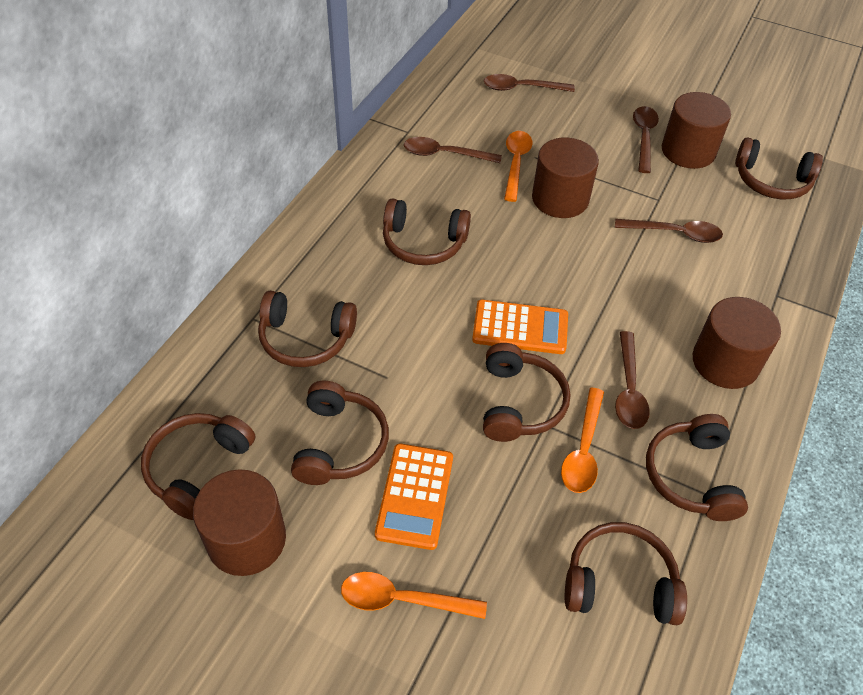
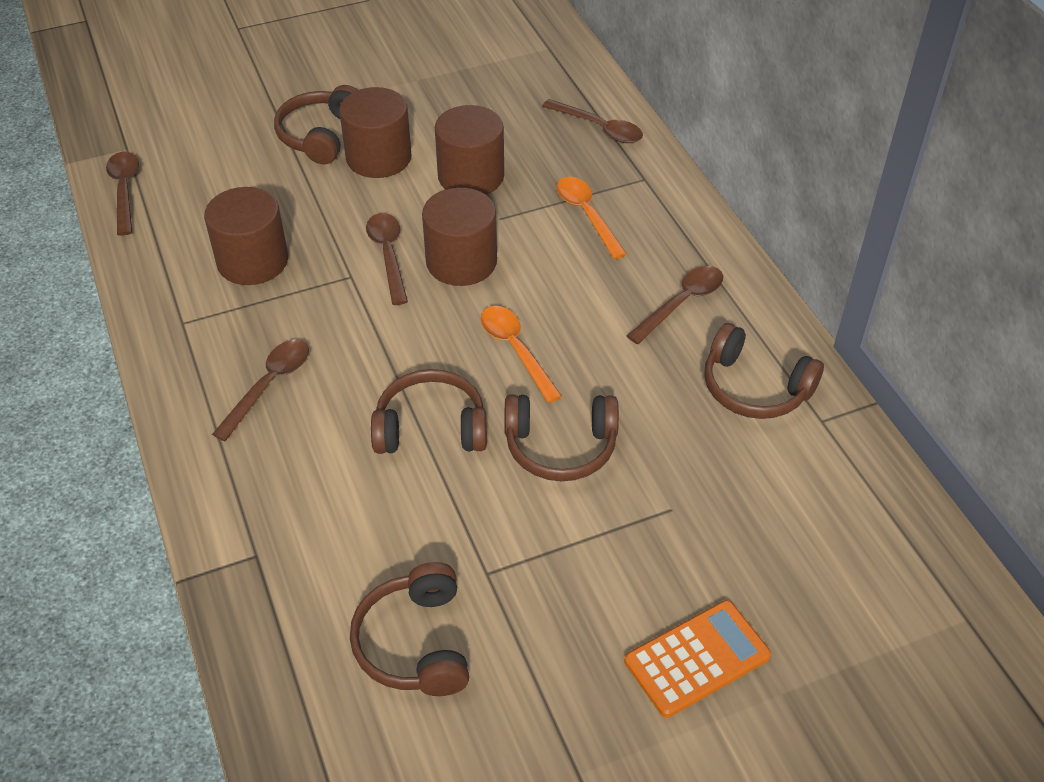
brown headphones: [141,413,255,520] [258,291,357,367] [291,381,389,485] [383,198,471,265] [483,343,570,442] [565,522,687,625] [646,414,748,521] [735,138,823,199] = 8 -> [274,85,357,164] [350,562,469,696] [371,369,487,454] [504,394,619,481] [704,323,824,419] = 5
orange calculator: [375,444,453,550] [472,300,568,354] = 2 -> [624,600,771,718] = 1
orange spoon: [341,572,487,619] [504,131,532,202] [561,388,604,493] = 3 -> [481,306,562,403] [556,177,627,259] = 2

